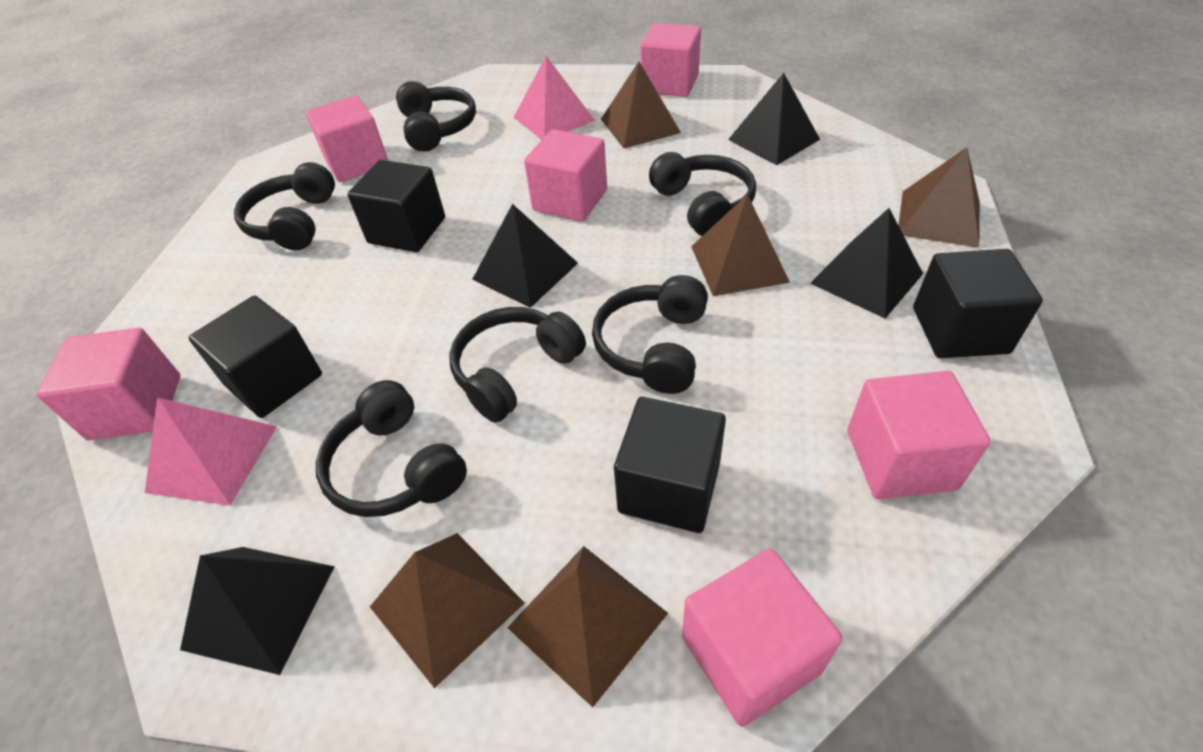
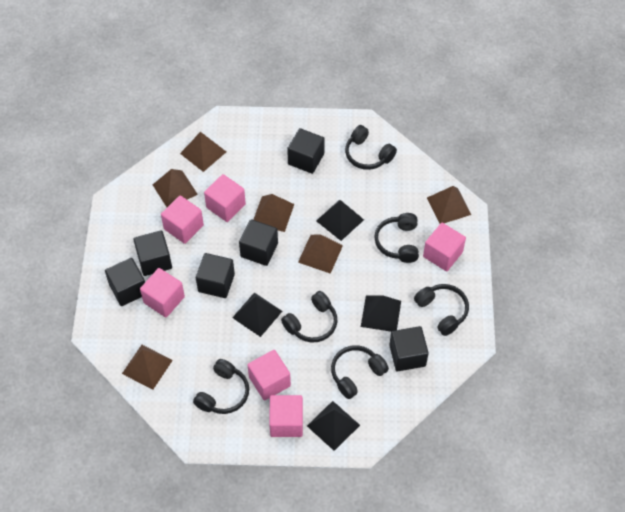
black cube: [189,296,322,418] [347,160,445,252] [614,397,726,533] [913,249,1043,358] = 4 -> [105,258,145,306] [133,230,172,276] [196,253,235,298] [239,219,278,266] [287,128,325,174] [389,326,429,372] = 6
brown pyramid: [370,533,524,688] [508,546,668,707] [601,62,681,148] [691,194,790,296] [898,147,980,248] = 5 -> [122,345,173,390] [153,169,198,207] [180,132,226,172] [253,194,294,232] [298,234,343,274] [427,186,471,224] = 6
pink pyramid: [145,397,277,506] [513,56,595,140] = 2 -> none = 0

